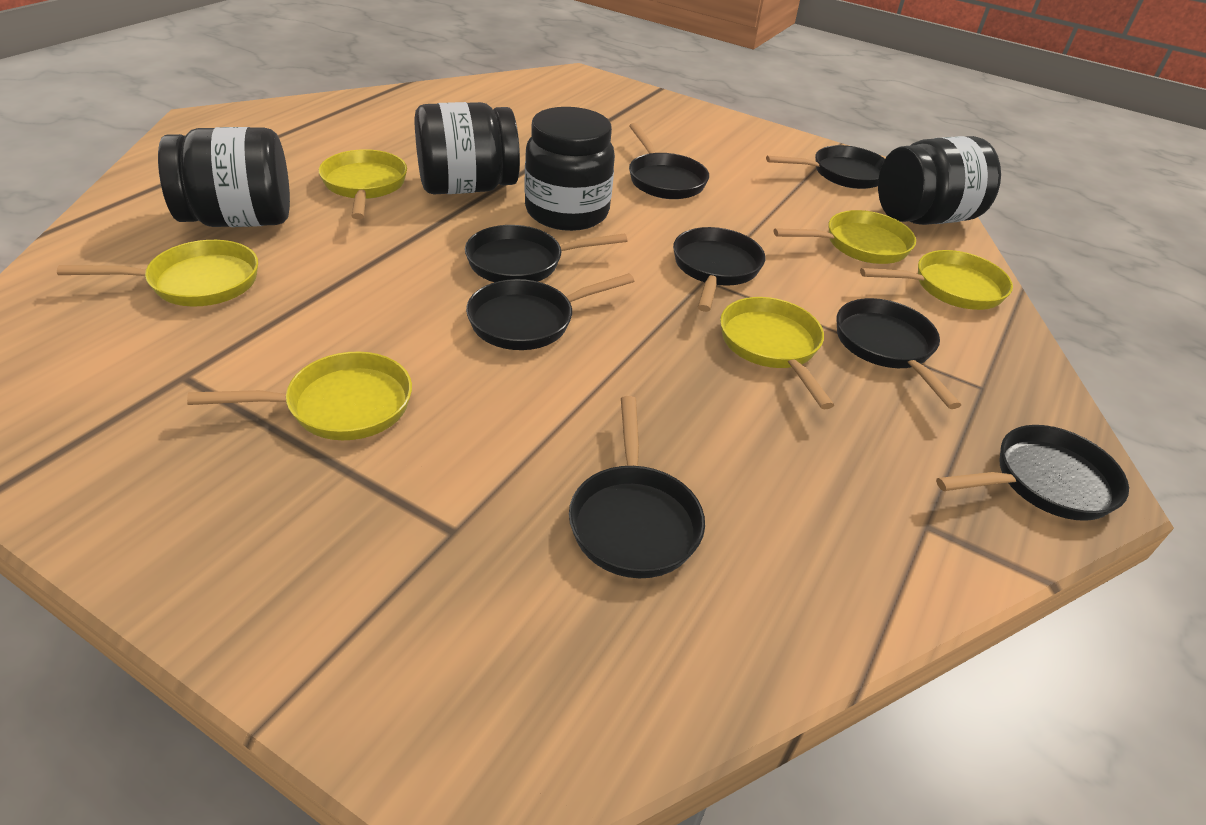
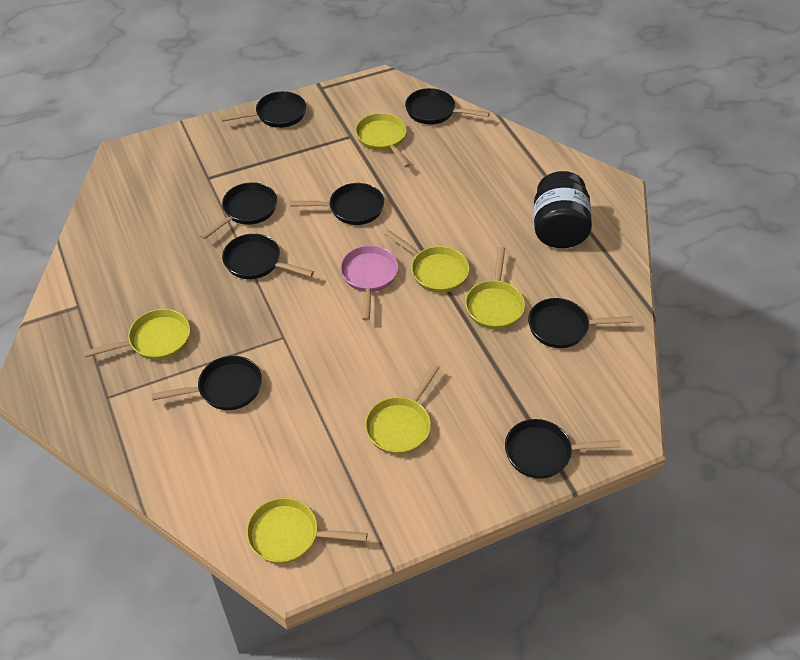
black jar: [158,127,290,227] [415,102,520,194] [524,107,615,231] [878,136,1001,225] = 4 -> [534,171,592,248] = 1
pink pan: none = 0 -> [340,245,398,320] = 1

